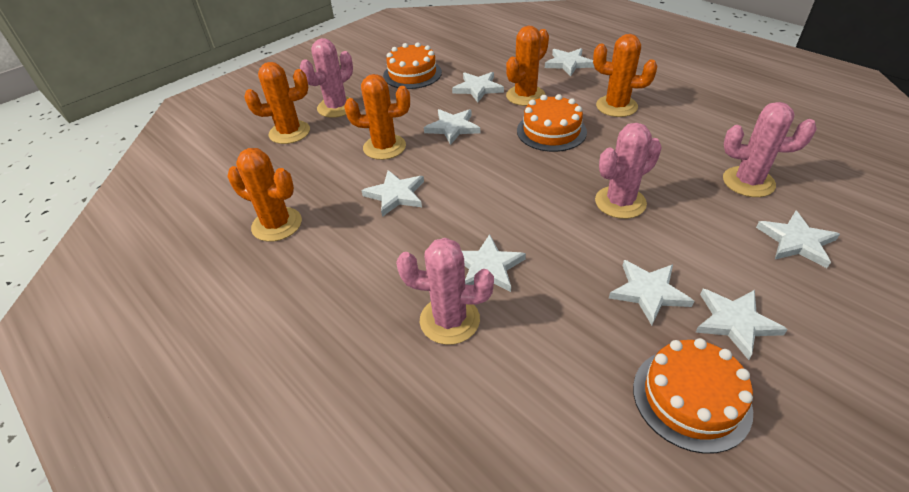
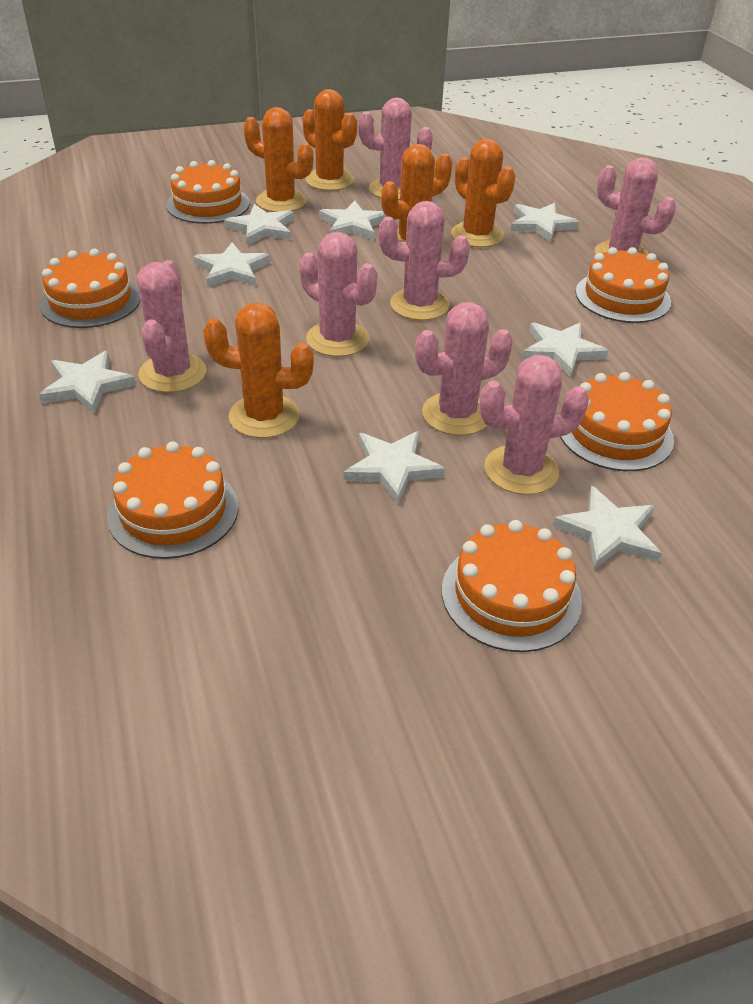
orange cake: [383,42,442,89] [517,94,587,152] [633,338,753,454] = 3 -> [39,249,140,328] [107,441,239,559] [166,160,250,224] [442,520,582,652] [560,372,674,471] [576,247,671,323] = 6
pink cactus: [300,38,354,118] [396,238,494,345] [595,123,662,219] [723,102,817,197] = 4 -> [137,260,206,393] [299,232,378,357] [359,98,433,200] [379,201,470,320] [415,302,513,436] [479,355,589,495] [595,157,676,255] = 7

